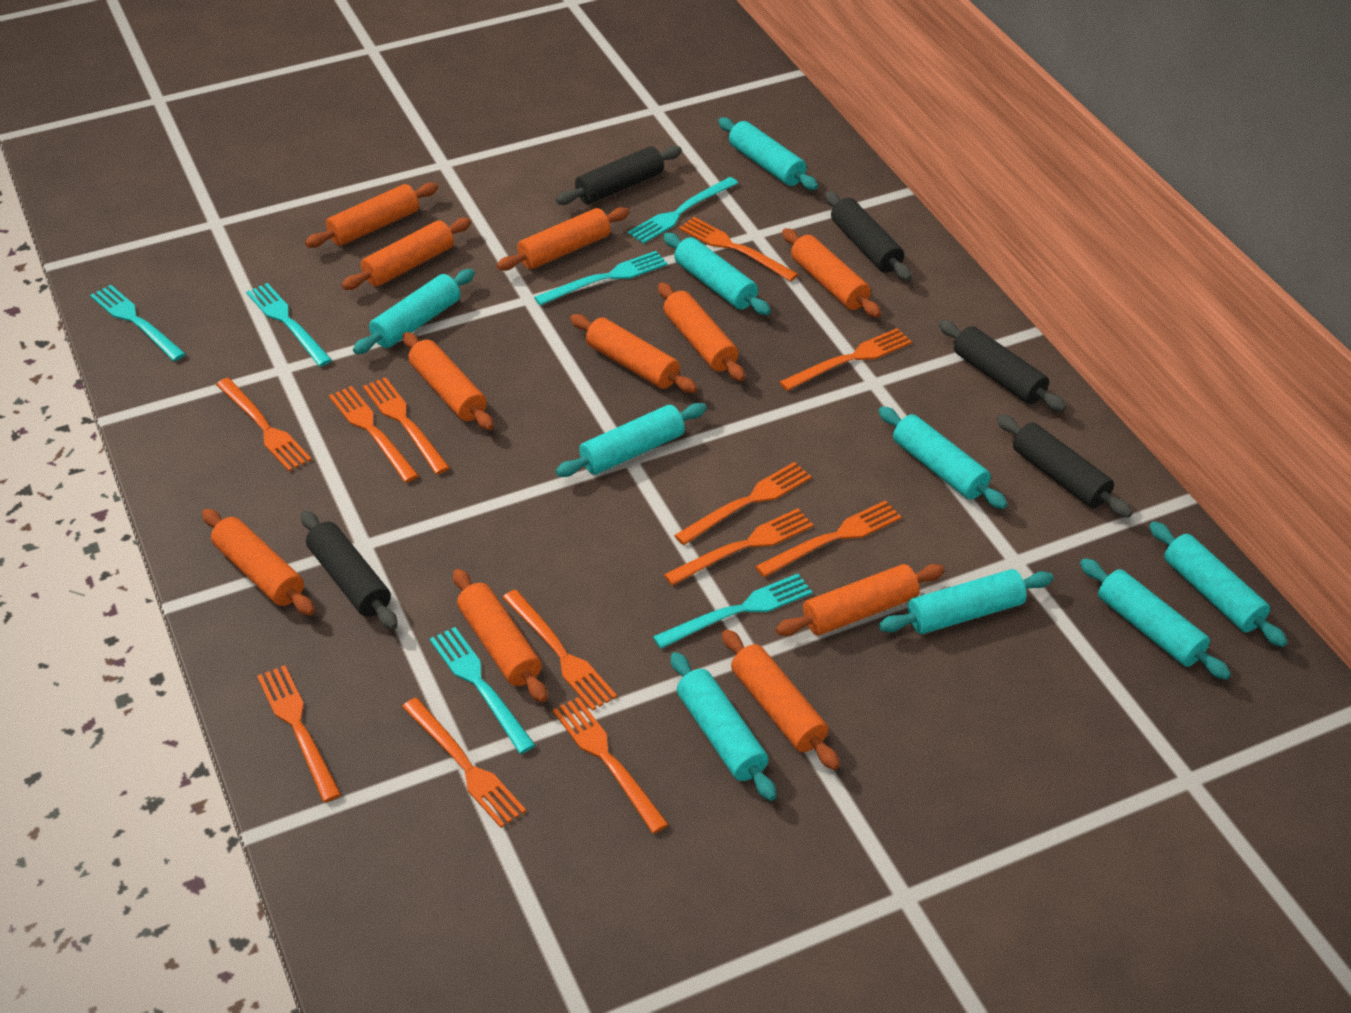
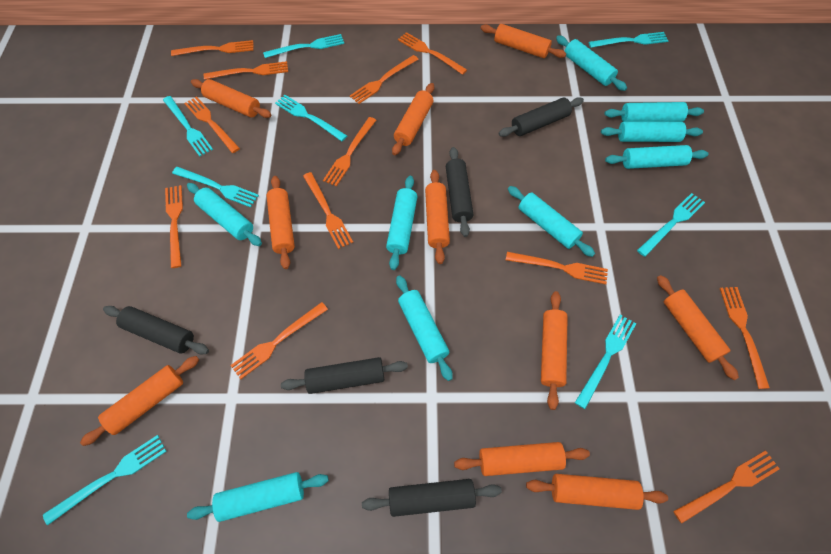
orange rolling pin: [202,509,315,615] [305,183,438,248] [341,218,471,290] [403,332,494,430] [453,569,547,703] [497,207,629,271] [570,314,698,393] [658,283,745,381] [722,629,840,770] [776,564,945,636] [782,228,881,318] = 11 -> [80,356,199,446] [191,79,272,118] [266,176,295,269] [392,83,434,155] [425,170,450,264] [454,442,590,476] [480,24,566,58] [526,474,668,510] [541,291,568,410] [657,275,739,380] = 10
turquoise fork: [90,285,186,361] [246,283,332,366] [430,627,535,754] [534,251,668,306] [628,177,738,244] [653,574,813,649] = 6 -> [43,435,167,525] [163,96,213,157] [172,167,259,208] [263,34,344,58] [275,95,347,141] [575,314,636,409] [589,32,668,48] [637,193,705,257] = 8

